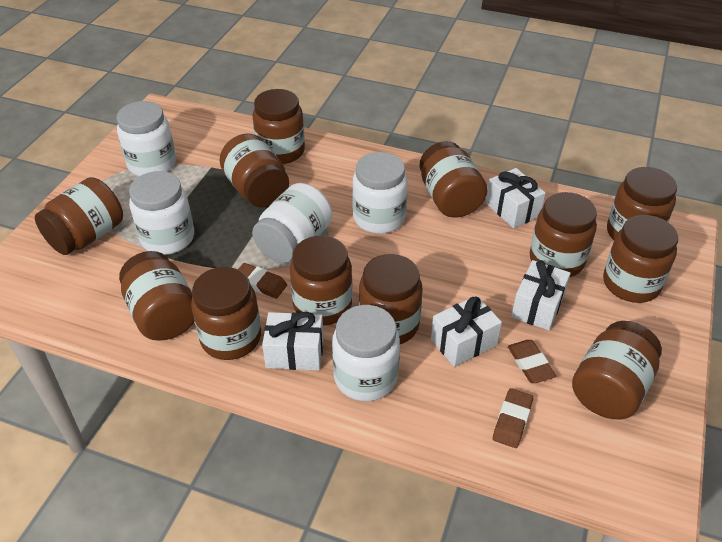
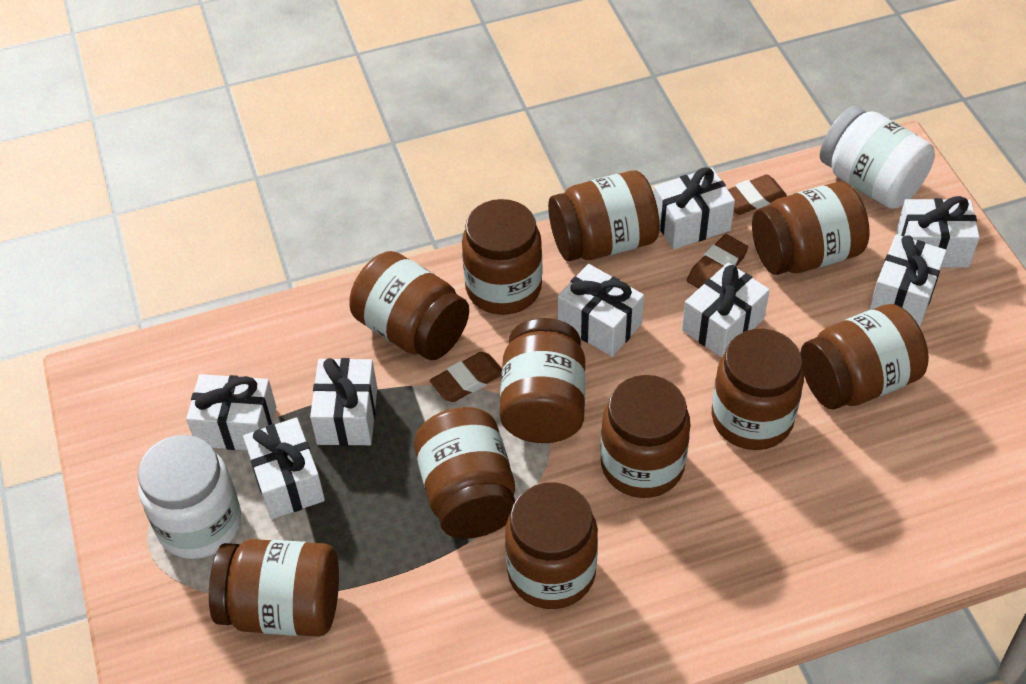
brown jar: [35,177,123,255] [119,251,194,341] [191,267,261,360] [220,133,289,208] [253,89,305,164] [290,236,352,326] [359,254,423,344] [420,141,488,218] [530,192,597,277] [572,321,662,419] [603,215,678,303] [607,167,677,240] = 12 -> [209,539,339,636] [349,251,469,360] [414,407,515,539] [462,199,542,315] [500,318,586,443] [505,482,598,609] [548,170,660,261] [600,375,691,498] [712,329,804,450] [752,182,870,275] [800,304,929,409] = 11
white gift: [262,312,324,371] [431,295,502,367] [485,168,546,228] [511,260,571,331] = 4 -> [186,374,276,450] [243,417,325,519] [310,358,377,446] [558,264,644,357] [654,167,735,250] [682,263,770,358] [869,235,947,327] [896,196,980,268] = 8
white jar: [117,101,176,176] [129,171,194,255] [252,183,332,263] [332,305,400,401] [352,152,408,234] = 5 -> [138,435,241,559] [820,106,935,209] = 2

